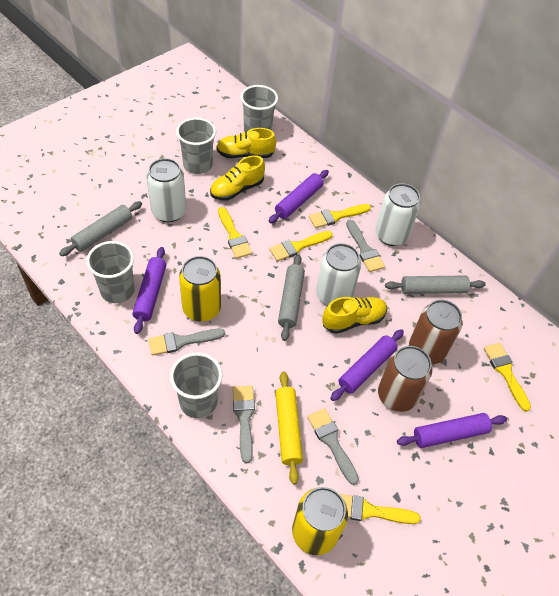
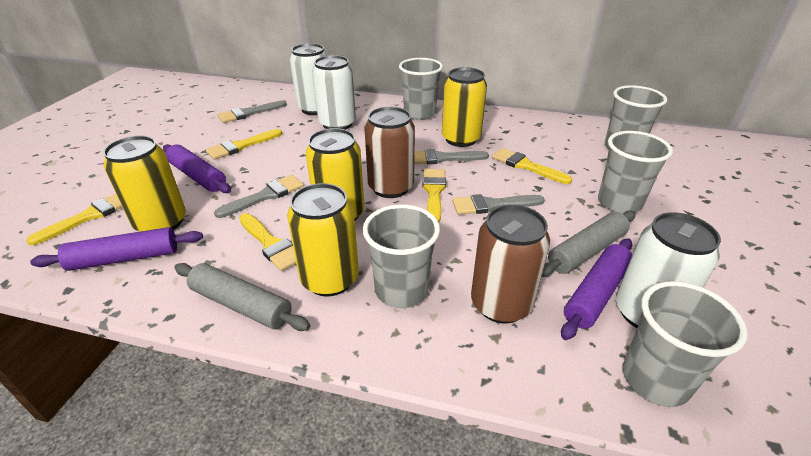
grey cup: [86,241,135,303] [170,352,223,418] [176,118,216,174] [240,85,278,132] = 4 -> [363,204,440,308] [399,58,443,120] [598,131,673,213] [605,85,667,149] [623,281,748,407] = 5
grey rolling pin: [59,201,142,256] [278,254,305,341] [385,276,486,294] = 3 -> [174,263,310,331] [542,210,636,277] = 2
purple rolling pin: [132,247,166,334] [269,170,329,223] [330,329,404,401] [397,413,507,448] = 4 -> [30,227,203,271] [163,144,231,193] [561,238,632,340] = 3
yellow can: [179,256,221,322] [292,487,348,555] = 2 -> [103,136,186,232] [287,183,359,296] [306,128,364,221] [442,67,487,147] = 4
yellow rolling pin: [275,371,303,485] = 1 -> none = 0
yellow shoe: [210,155,265,201] [216,128,276,158] [322,297,387,334] = 3 -> none = 0

